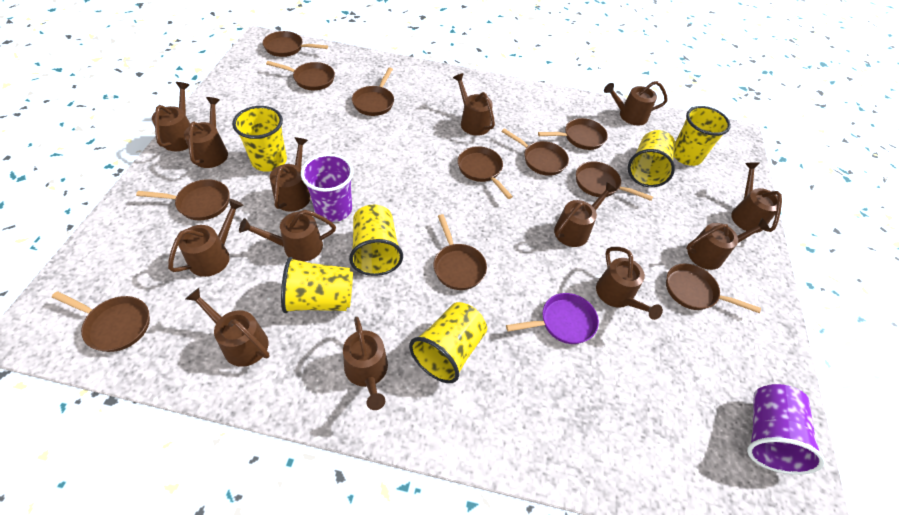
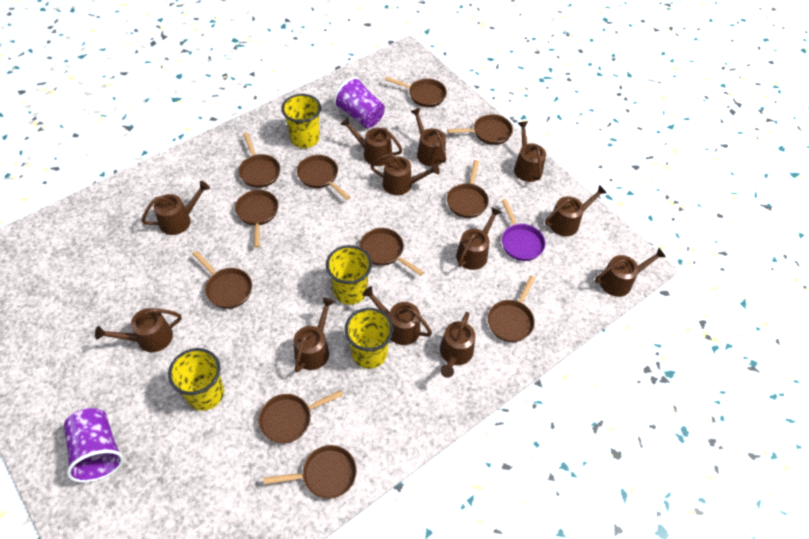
brown watering can: [152,82,190,151] [168,199,243,277] [184,97,228,168] [185,288,270,367] [239,210,336,262] [270,137,311,212] [343,317,388,410] [453,73,495,136] [554,182,617,247] [596,247,663,320] [604,81,667,125] [686,218,770,270] [731,162,782,233] = 13 -> [95,308,182,352] [142,181,210,235] [294,297,335,372] [341,117,403,166] [362,286,432,345] [371,153,440,195] [410,108,446,167] [440,312,475,378] [456,207,502,270] [514,121,546,182] [545,185,607,236] [595,248,666,297] = 12
yellow cup: [232,106,287,172] [281,257,353,313] [349,205,403,276] [409,302,487,383] [628,130,675,187] [674,106,731,166] = 6 -> [168,348,224,411] [281,94,321,148] [326,245,372,305] [345,308,394,369] = 4

